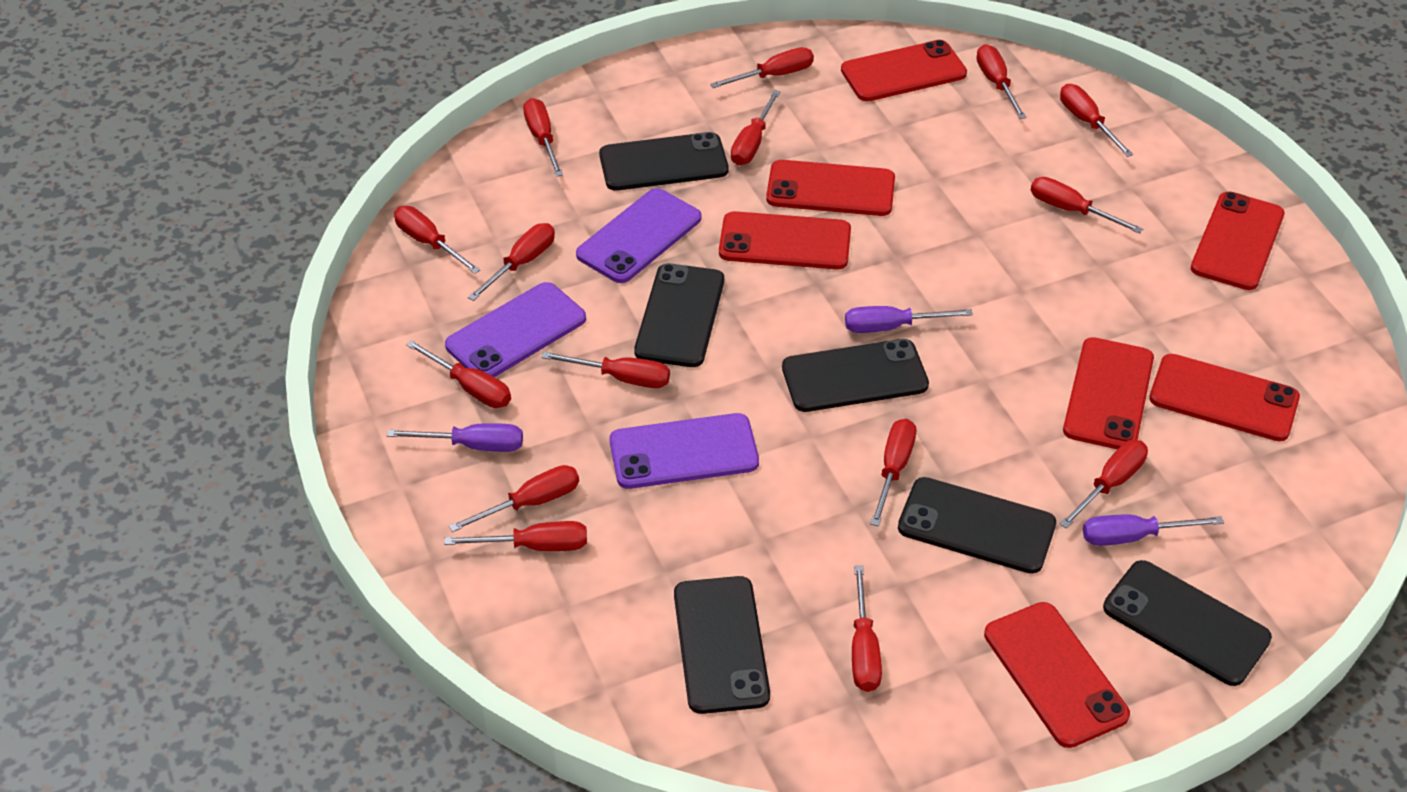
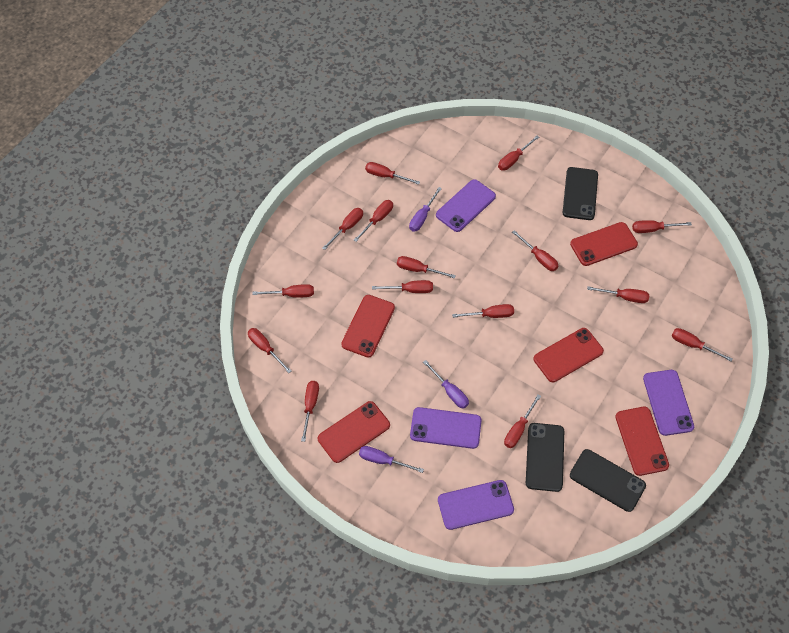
black phone: [599,132,729,191] [634,263,724,367] [674,576,770,714] [782,339,929,412] [898,477,1056,574] [1103,560,1272,686] = 6 -> [526,423,564,492] [563,167,598,220] [570,449,646,512] = 3
purple phone: [445,282,586,377] [576,188,701,283] [610,413,759,489] = 3 -> [410,407,482,449] [436,179,496,232] [438,480,514,530] [643,370,694,436] = 4
red phone: [719,211,851,270] [766,160,895,216] [841,40,967,101] [984,602,1130,748] [1063,337,1154,450] [1149,354,1300,442] [1191,192,1285,290] = 7 -> [318,401,390,463] [341,295,395,358] [534,328,604,382] [570,222,638,266] [615,407,669,476] = 5

